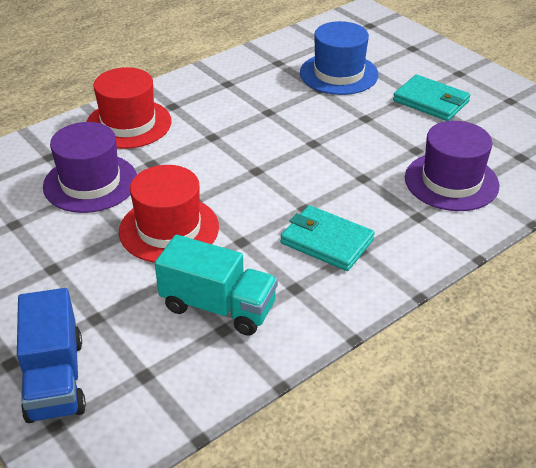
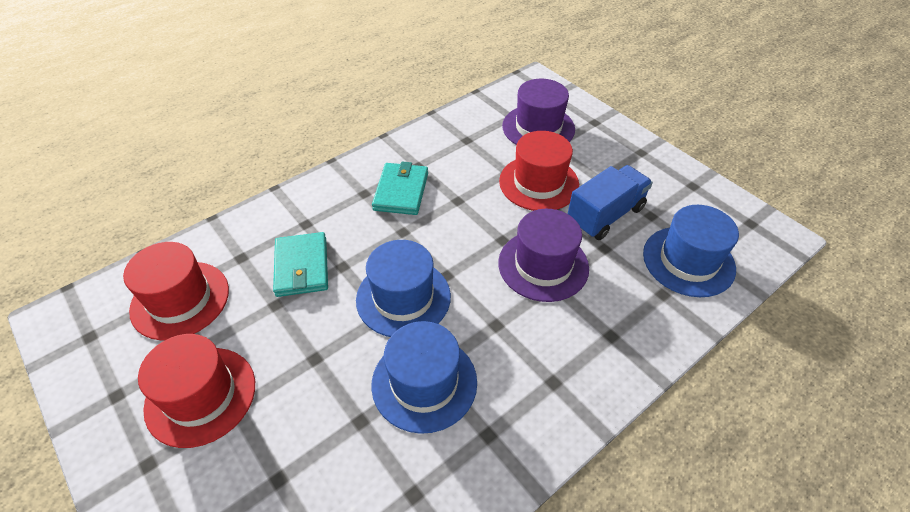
blue hat: [300,21,379,95] = 1 -> [356,240,451,337] [371,321,477,434] [643,205,739,297] = 3
red hat: [86,67,171,149] [119,165,219,263] = 2 -> [123,242,229,341] [138,334,255,448] [499,131,579,211] = 3
turquoise truck: [155,235,278,336] = 1 -> none = 0

